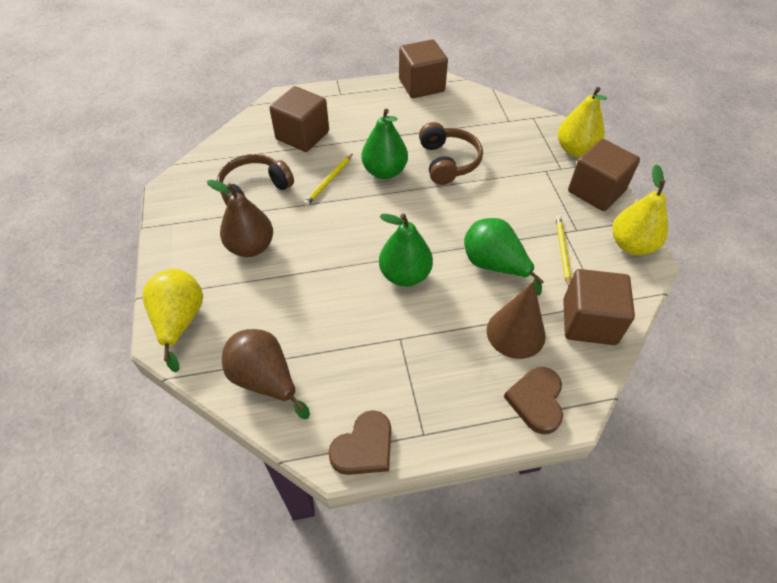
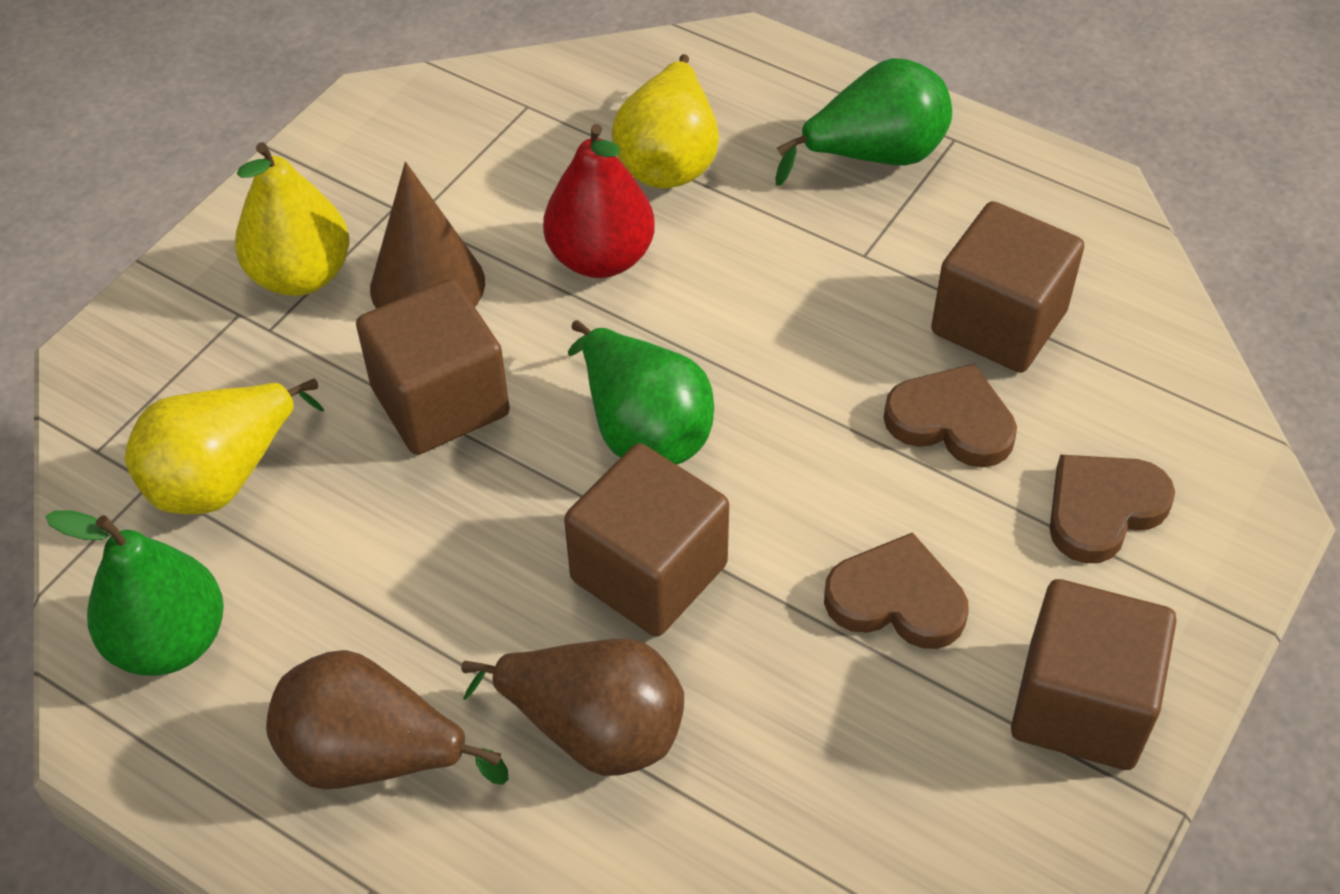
brown headphones: [217,154,294,206] [419,122,483,185] = 2 -> none = 0
brown heart: [328,410,391,475] [504,367,563,434] = 2 -> [824,532,969,649] [884,364,1017,468] [1050,454,1175,563] = 3
red pear: none = 0 -> [543,124,655,278] = 1
yellow pencil: [303,154,353,206] [556,215,571,287] = 2 -> none = 0

